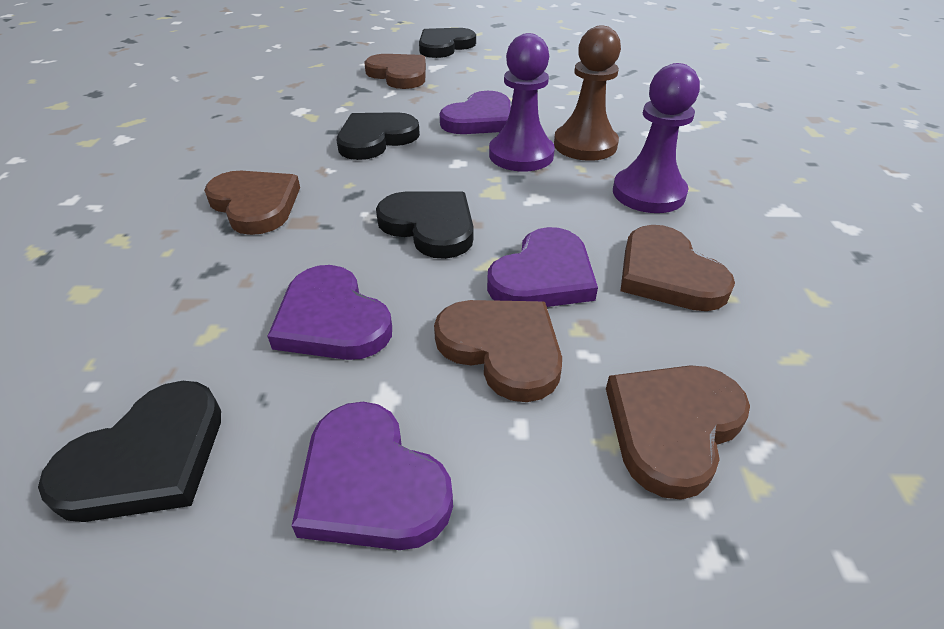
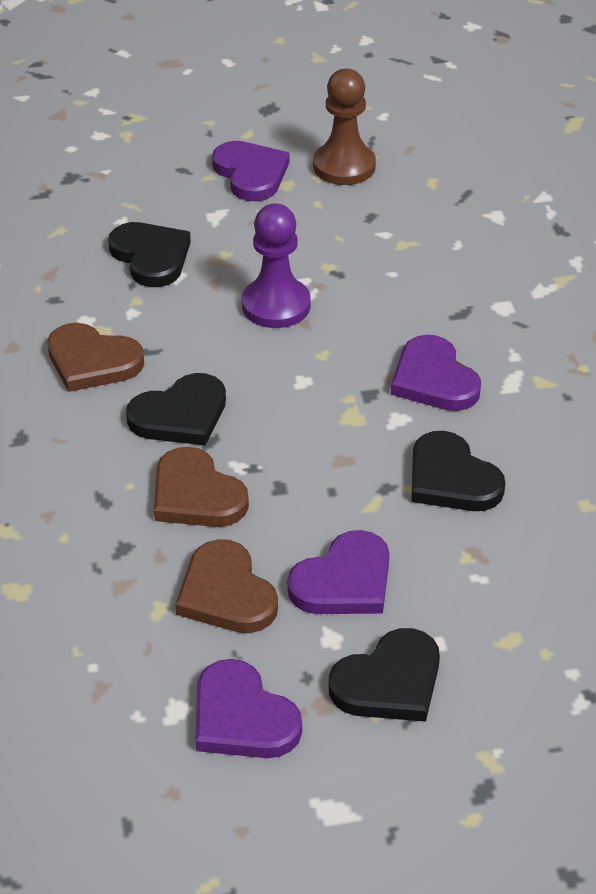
brown heart: [204,171,300,235] [364,54,426,89] [434,300,562,402] [606,365,750,500] [620,225,735,311] = 5 -> [47,323,144,392] [154,447,249,527] [175,539,278,633] = 3
purple pawn: [489,33,555,172] [613,63,700,213] = 2 -> [242,204,311,328] = 1

